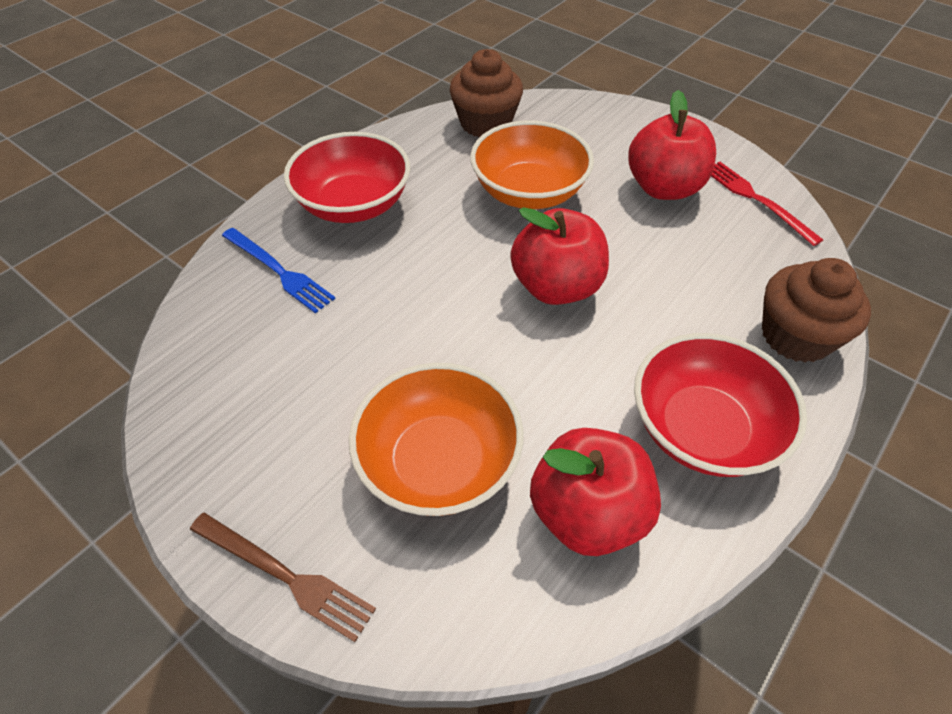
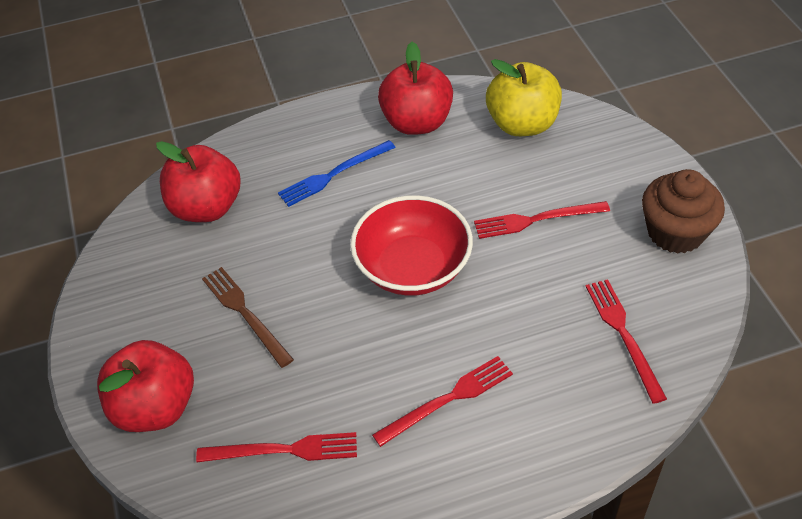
brown cupcake: [450,49,523,137] [762,258,871,363] = 2 -> [642,169,725,254] = 1
orange bowl: [349,363,524,516] [470,120,594,209] = 2 -> none = 0
red bowl: [284,132,410,223] [634,333,807,477] = 2 -> [350,195,473,296] = 1
red fork: [711,162,823,246] = 1 -> [196,432,357,462] [372,356,513,447] [474,201,610,239] [585,279,667,404] = 4
yellow apple: none = 0 -> [486,59,562,136] = 1

